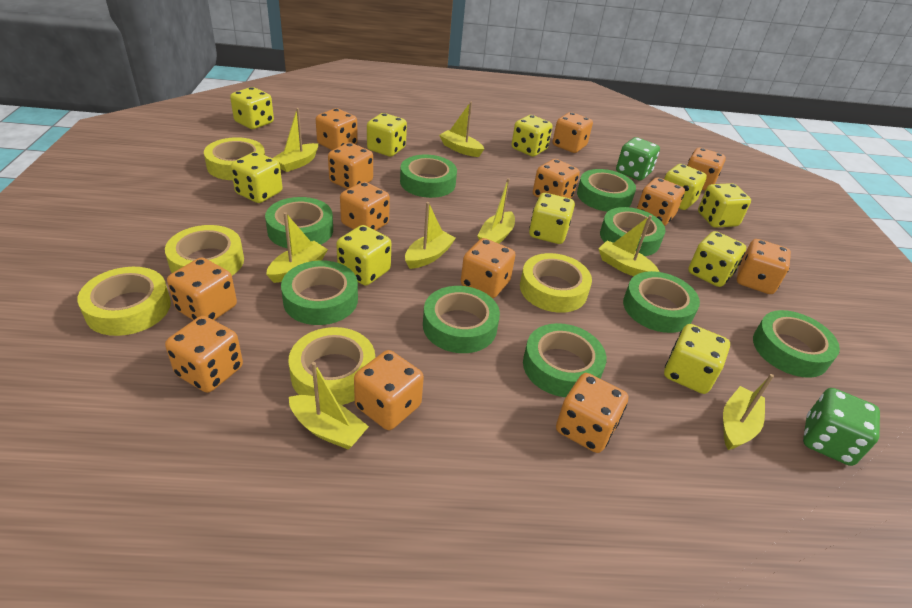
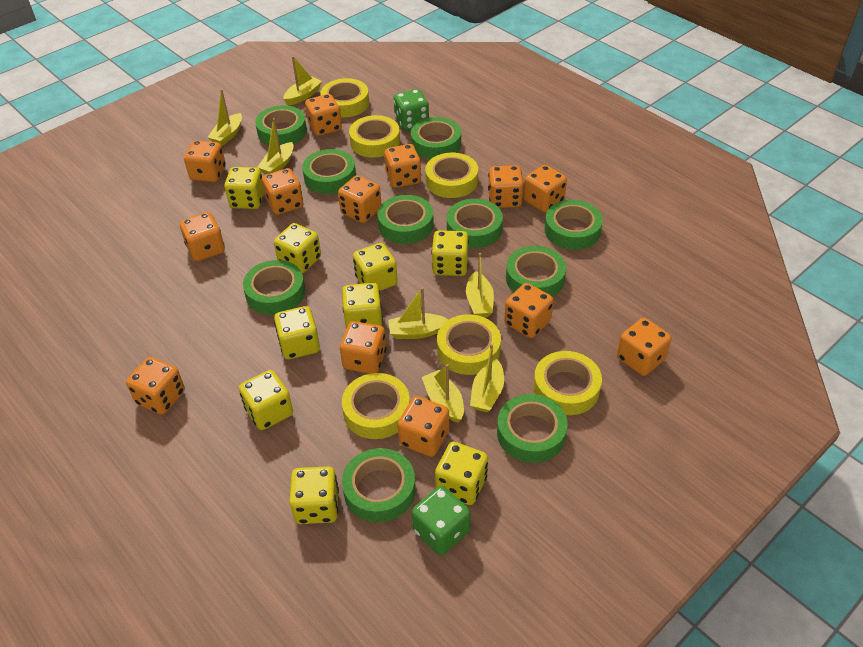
green tape: [265,197,333,248] [281,260,358,325] [400,155,457,198] [423,286,500,353] [523,323,607,397] [577,169,636,212] [600,207,665,256] [623,271,700,333] [753,310,840,378] = 9 -> [243,260,305,315] [255,105,307,145] [302,149,356,194] [342,448,416,522] [378,195,434,244] [411,117,461,159] [447,199,503,248] [497,394,568,463] [506,246,566,297] [545,200,603,250] = 10
yellow boat: [266,212,328,283] [272,108,318,172] [289,362,369,450] [405,202,456,269] [439,102,484,157] [477,178,515,244] [598,215,660,276] [723,374,774,450] = 8 -> [207,89,242,146] [257,118,294,174] [283,56,322,105] [388,287,449,339] [422,364,464,423] [466,253,494,317] [470,344,504,413] = 7
yellow dice: [230,87,274,129] [231,152,282,203] [336,225,391,286] [367,113,407,157] [512,115,553,157] [529,193,575,244] [664,164,707,210] [664,324,730,394] [688,231,746,287] [698,183,751,228] = 10 -> [224,167,264,209] [239,370,293,430] [274,223,321,273] [274,306,320,359] [289,466,339,524] [342,283,383,329] [353,243,398,291] [431,230,469,276] [435,442,488,505] = 9
yellow tape: [78,267,171,336] [165,225,244,275] [204,137,265,180] [289,327,375,405] [520,253,592,313] = 5 -> [320,78,369,118] [342,373,410,439] [349,115,400,158] [425,153,478,198] [437,314,501,375] [533,351,602,415] = 6

